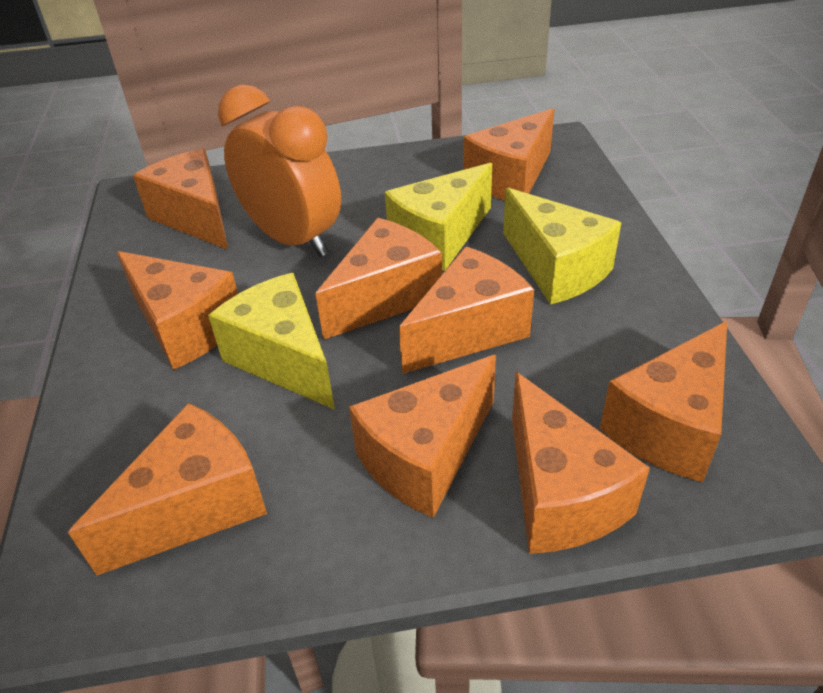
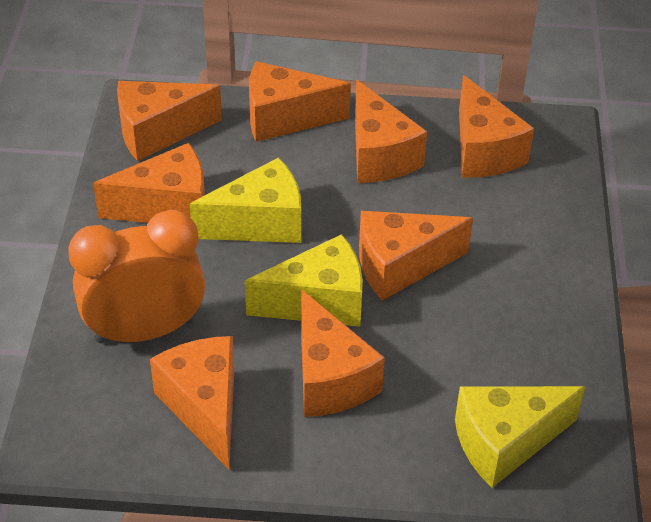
orange cheese: [68,403,267,576] [117,251,238,370] [133,148,228,250] [315,218,442,340] [349,355,496,518] [399,246,534,374] [463,108,555,201] [512,372,650,554] [600,321,727,482] = 9 -> [93,143,205,223] [117,81,222,161] [150,336,234,469] [249,61,351,142] [301,289,385,417] [355,80,427,183] [359,211,473,300] [459,75,534,178] = 8

